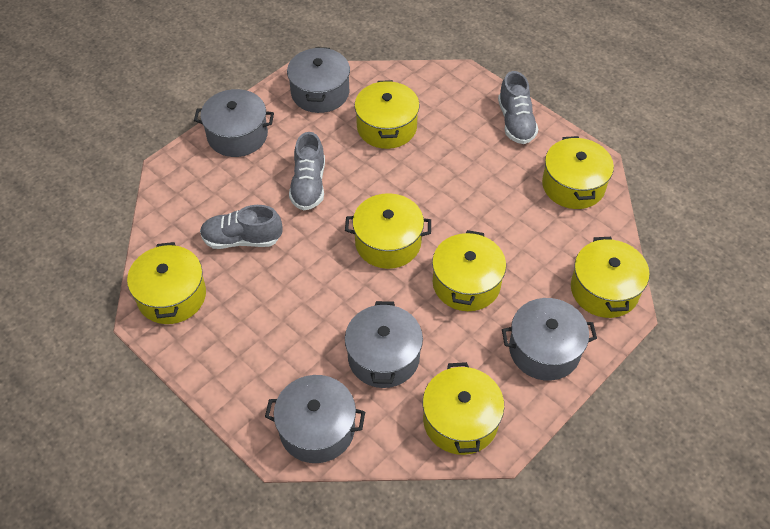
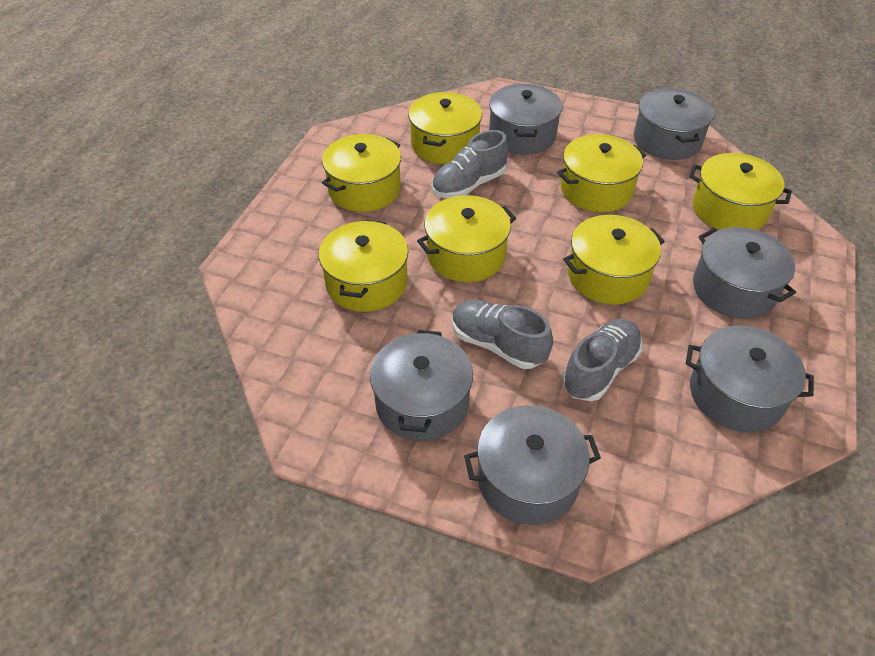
grey pot: [194,89,274,157] [265,375,365,463] [287,47,350,113] [345,301,423,388] [502,298,597,381] = 5 -> [370,330,473,441] [464,405,601,525] [489,84,562,155] [634,88,714,160] [686,325,814,432] [693,227,796,319] = 6

